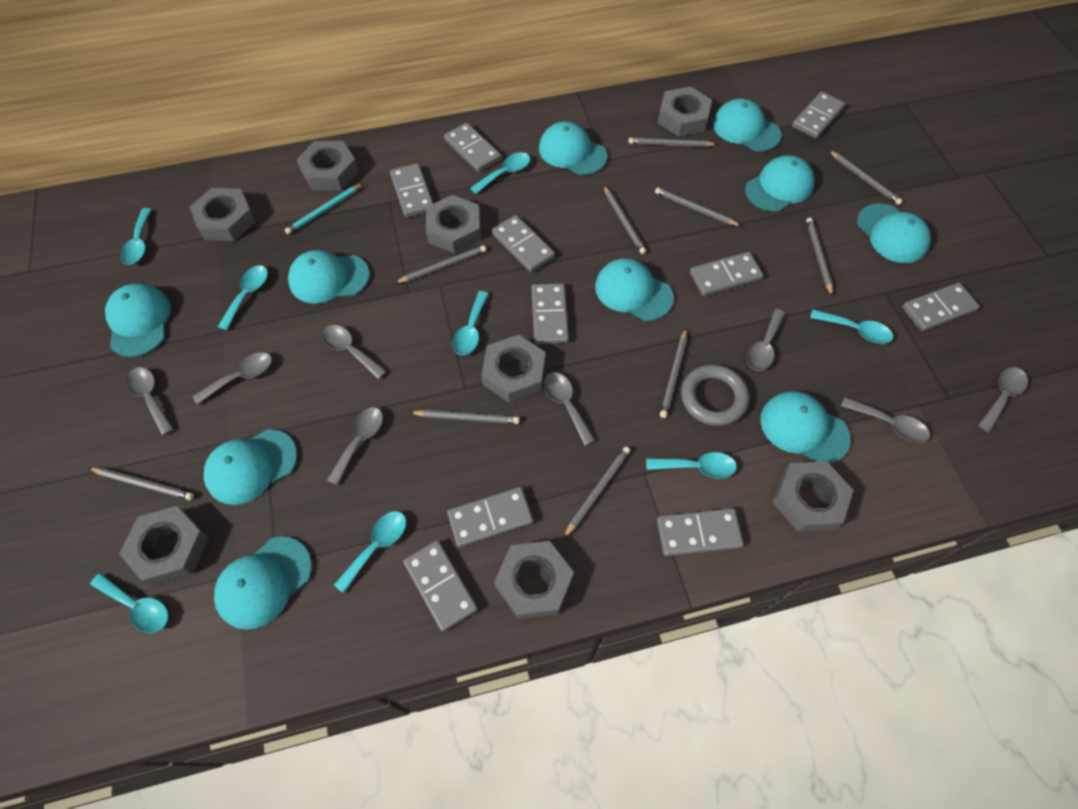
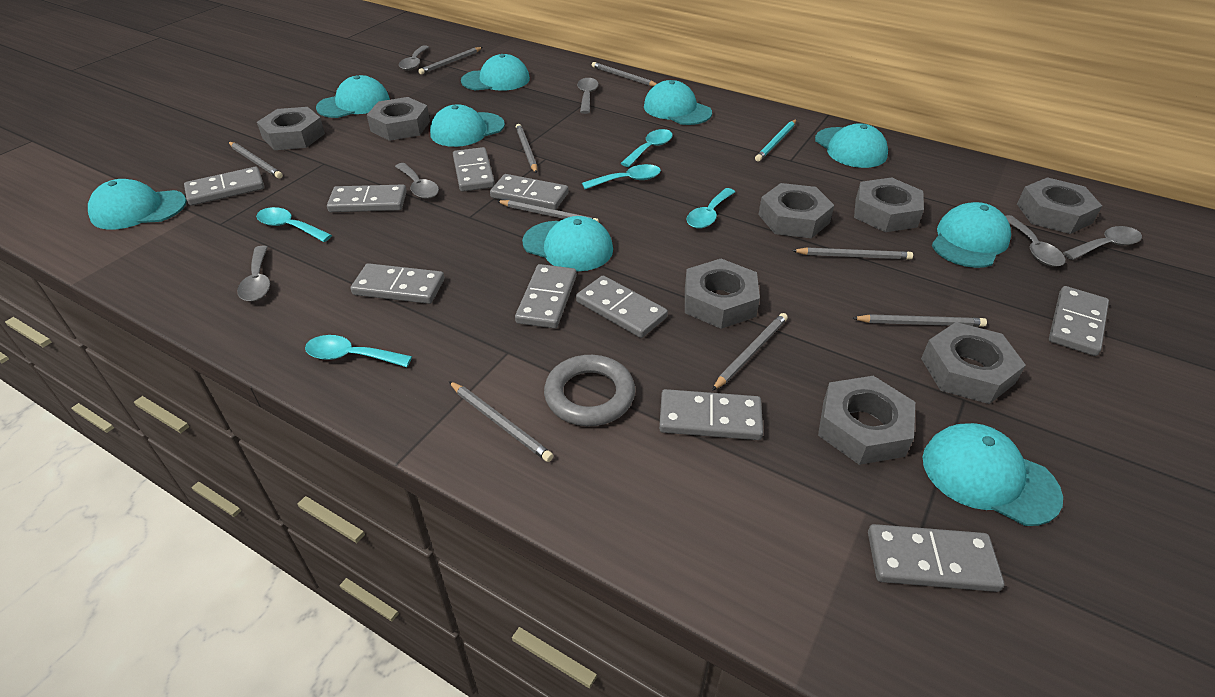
grey pencil: [89,468,194,500] [395,245,486,283] [409,410,519,424] [564,447,630,538] [603,185,646,254] [629,138,717,147] [655,188,741,226] [660,329,687,418] [806,218,833,296] [829,150,903,205] = 10 -> [229,142,283,178] [418,47,483,74] [449,381,554,462] [497,200,599,222] [516,124,537,174] [592,62,657,86] [712,313,788,391] [792,247,913,260] [852,314,987,327] = 9
grey spoon: [126,367,174,436] [192,352,272,405] [321,325,387,379] [327,407,383,486] [544,372,595,446] [747,309,785,371] [841,397,930,443] [978,367,1028,433] = 8 -> [237,245,270,301] [395,163,439,199] [399,45,429,71] [577,78,599,114] [1005,215,1066,267] [1063,226,1142,260] = 6
turquoise cap: [105,284,171,357] [204,429,297,505] [214,537,312,630] [288,250,370,303] [539,121,607,175] [595,258,674,321] [713,99,781,152] [745,155,815,212] [760,391,851,464] [857,203,931,263] = 10 -> [88,179,187,230] [316,75,390,118] [430,104,505,147] [461,54,530,91] [522,216,613,271] [644,80,712,125] [815,123,888,168] [923,423,1063,526] [932,202,1011,268] = 9
turquoise spoon: [90,573,169,633] [120,208,152,265] [218,265,268,330] [334,511,406,593] [452,291,489,355] [470,152,530,194] [646,452,737,478] [810,310,893,344] = 8 -> [256,207,332,242] [305,335,412,367] [582,164,661,189] [621,129,673,167] [686,188,735,229] = 5

